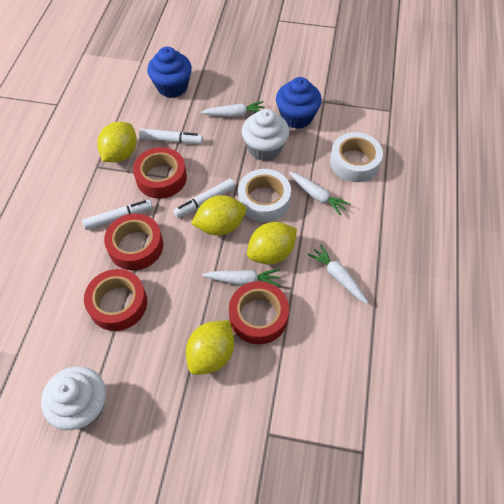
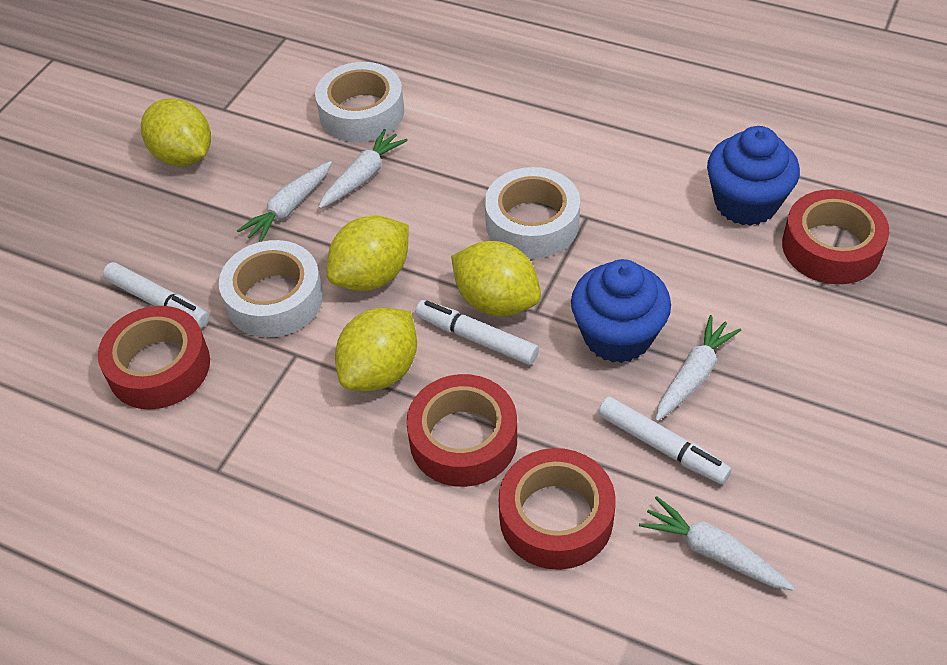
white cupcake: [41,366,106,430] [242,109,289,161] = 2 -> none = 0
white tape: [238,169,291,222] [330,132,383,182] = 2 -> [219,240,323,338] [315,62,404,142] [485,167,580,258] = 3

